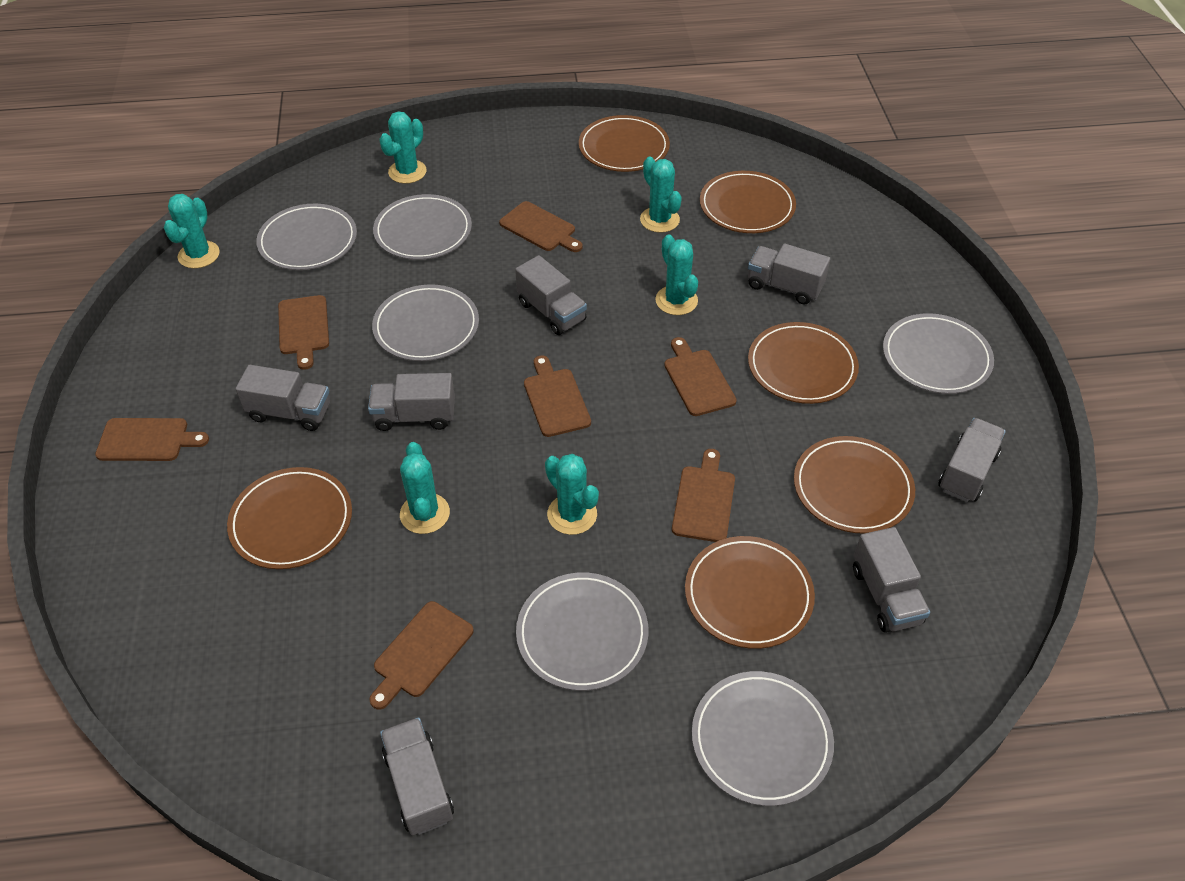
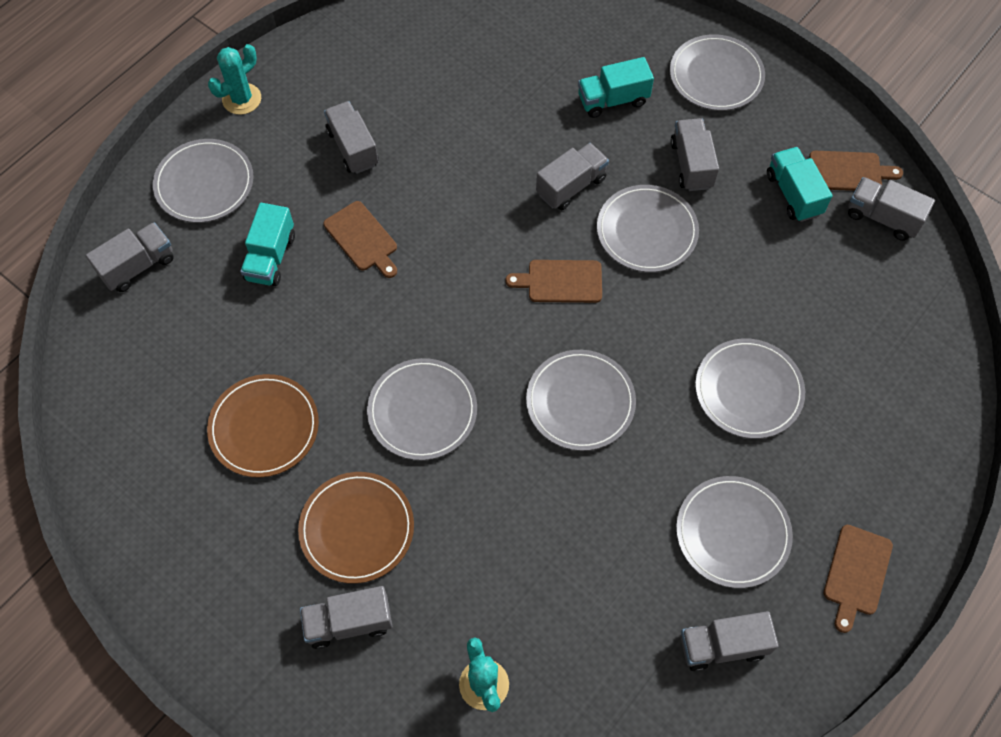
brown cutting board: [95,418,209,461] [278,295,329,370] [370,601,474,710] [499,201,583,252] [524,355,591,437] [664,337,737,416] [672,449,735,542] = 7 -> [323,201,397,278] [505,260,602,303] [809,151,903,191] [824,525,893,633] = 4
brown plate: [227,467,352,569] [579,115,670,172] [685,536,815,649] [700,171,796,233] [748,322,859,404] [794,436,915,534] = 6 -> [207,374,319,478] [298,472,414,584] = 2
grey plate: [256,204,357,270] [372,284,479,361] [373,194,472,260] [516,572,649,691] [692,671,834,806] [883,313,994,394] = 6 -> [153,139,254,223] [367,358,477,460] [526,350,636,451] [597,185,699,272] [670,34,765,111] [676,476,793,588] [695,339,805,439] = 7
turquoise cactus: [164,194,220,268] [379,111,427,184] [400,442,450,534] [545,454,599,535] [640,157,682,233] [655,234,698,315] = 6 -> [208,44,261,115] [459,637,509,712] = 2
turquoise truck: none = 0 -> [240,203,295,286] [578,57,654,118] [767,147,833,222] = 3

